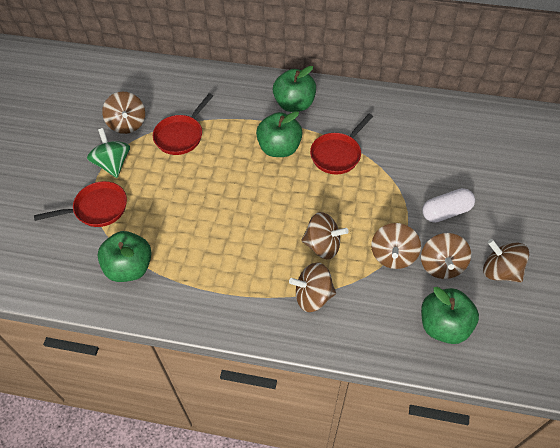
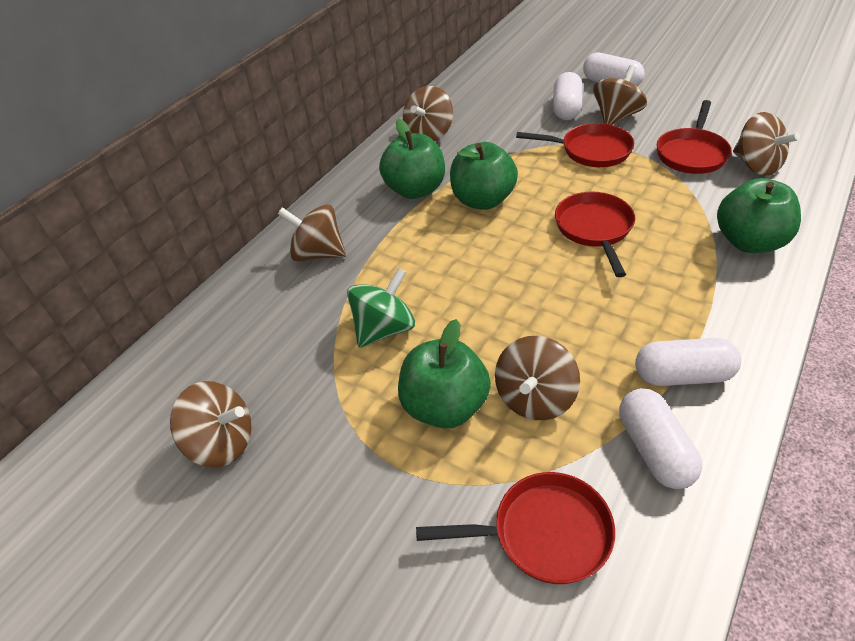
red pan: [34,181,127,227] [153,93,213,155] [310,114,373,174] = 3 -> [416,472,615,584] [516,123,634,167] [555,192,635,277] [657,100,731,174] = 4
white capsule: [422,188,475,223] = 1 -> [553,72,583,120] [583,52,645,86] [620,388,702,489] [635,338,741,386] = 4

